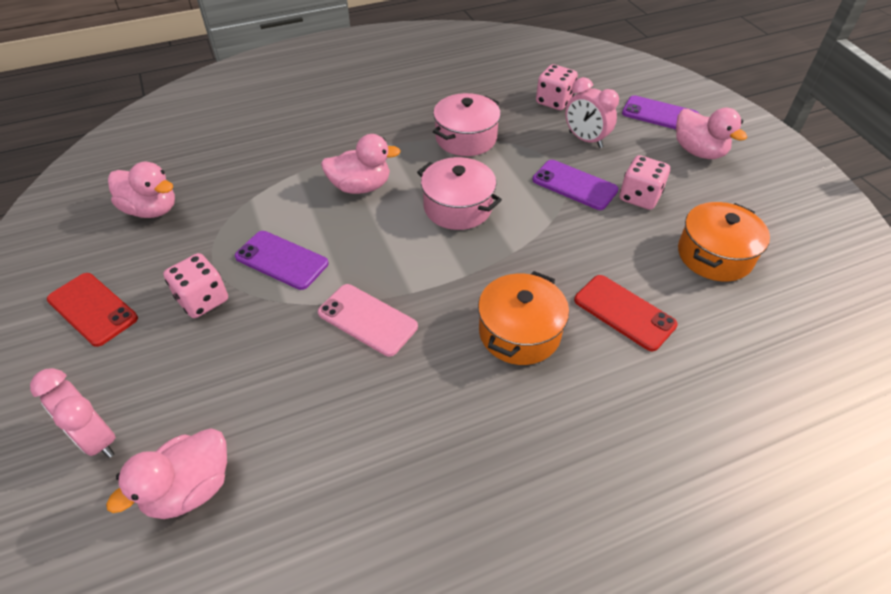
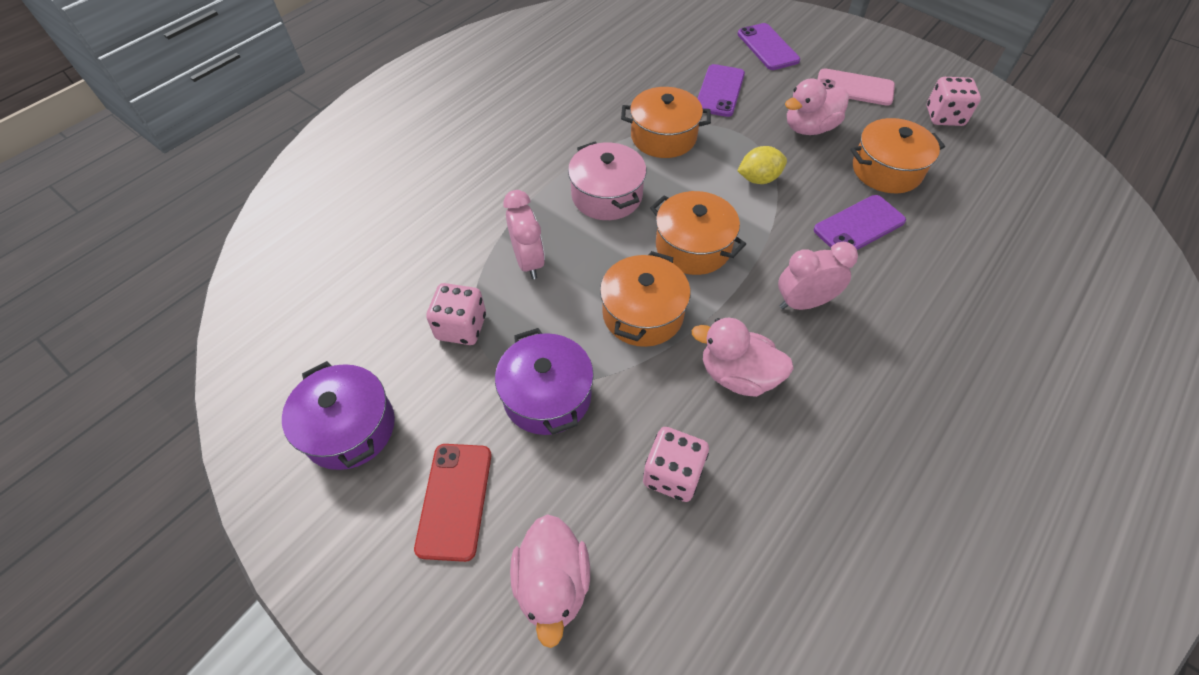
orange pot: [478,271,569,365] [678,202,770,281] = 2 -> [600,251,690,347] [621,87,711,158] [650,191,746,275] [850,118,945,193] = 4
pink duck: [106,428,227,519] [108,162,175,218] [321,134,401,194] [676,108,747,159] = 4 -> [510,514,590,648] [692,318,794,397] [785,78,849,135] = 3
pink pot: [417,157,502,230] [433,93,501,156] = 2 -> [568,142,647,220] = 1
purple pot: none = 0 -> [282,361,395,470] [495,328,594,435] = 2
red phone: [47,273,138,347] [574,275,678,351] = 2 -> [414,444,491,562] = 1
yellow lemon: none = 0 -> [737,146,787,184] = 1

